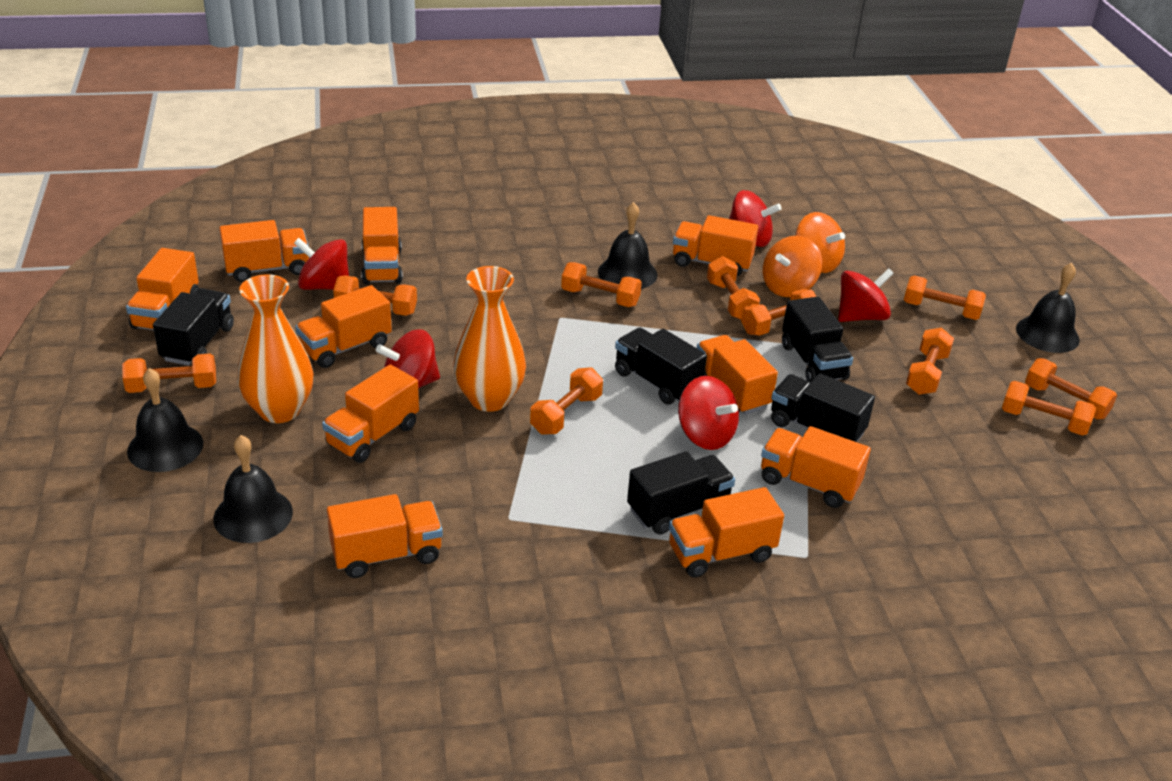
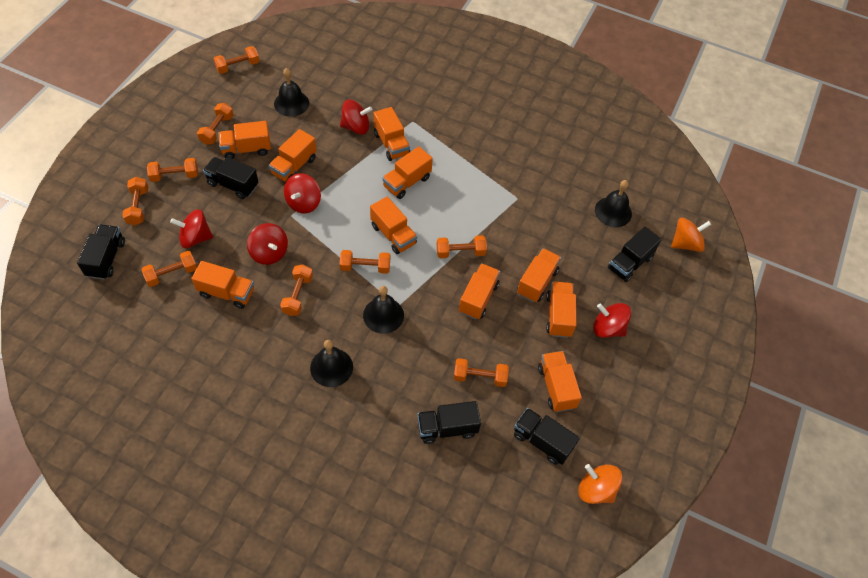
orange dumbbell: [122,354,216,393] [333,275,417,316] [530,367,603,435] [561,262,642,307] [707,256,760,320] [741,289,816,336] [904,275,986,320] [906,327,954,395] [1002,381,1096,436] [1025,358,1117,419] = 10 -> [122,177,148,225] [141,251,197,287] [147,158,198,182] [197,103,233,145] [214,46,259,74] [280,265,313,316] [340,250,390,274] [437,235,487,258] [454,358,509,387] = 9
orange vase: [237,274,314,423] [453,266,526,412] = 2 -> none = 0

